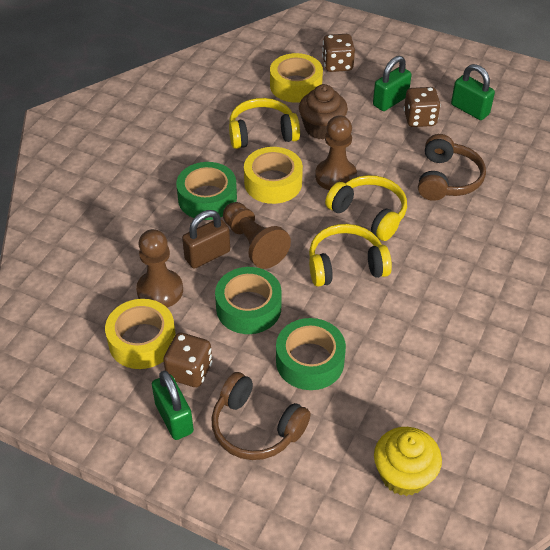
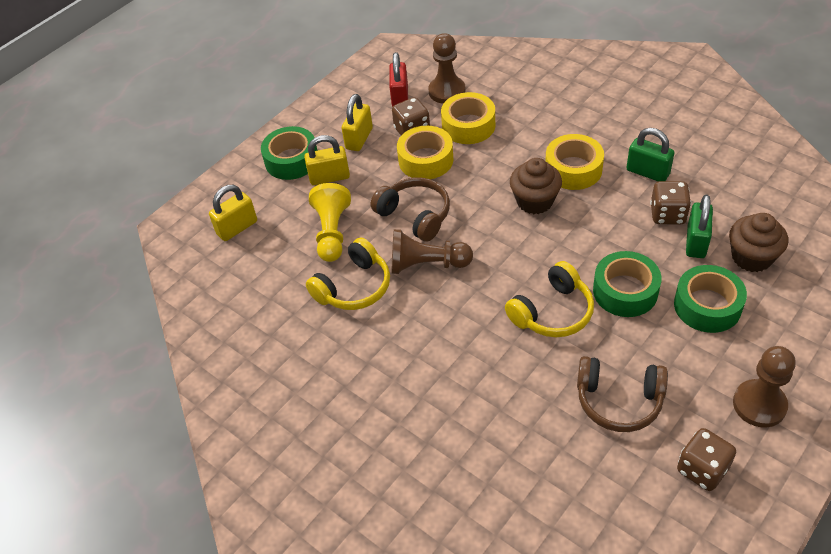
brown cupcake: [299,84,348,140] = 1 -> [510,158,562,214] [729,213,788,272] = 2
brown padlock: [182,210,230,269] = 1 -> none = 0
green padlock: [152,370,194,440] [373,56,412,111] [451,64,495,120] = 3 -> [626,128,674,182] [686,195,713,258] = 2
red padlock: none = 0 -> [389,52,408,107] = 1
yellow cupcake: [374,427,442,496] = 1 -> none = 0
yellow headphones: [229,98,300,149] [309,224,392,287] [325,175,407,241] = 3 -> [306,238,390,310] [505,261,594,337] = 2
yellow padlock: none = 0 -> [209,185,257,241] [304,135,350,185] [342,94,373,151] = 3
yellow pawn: none = 0 -> [309,183,351,262] = 1

